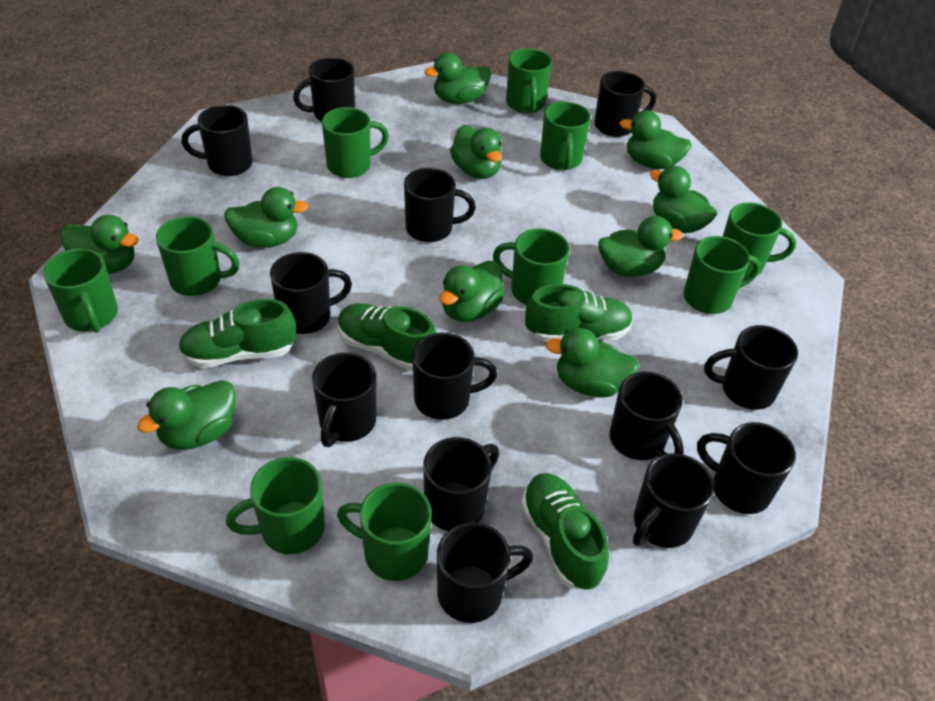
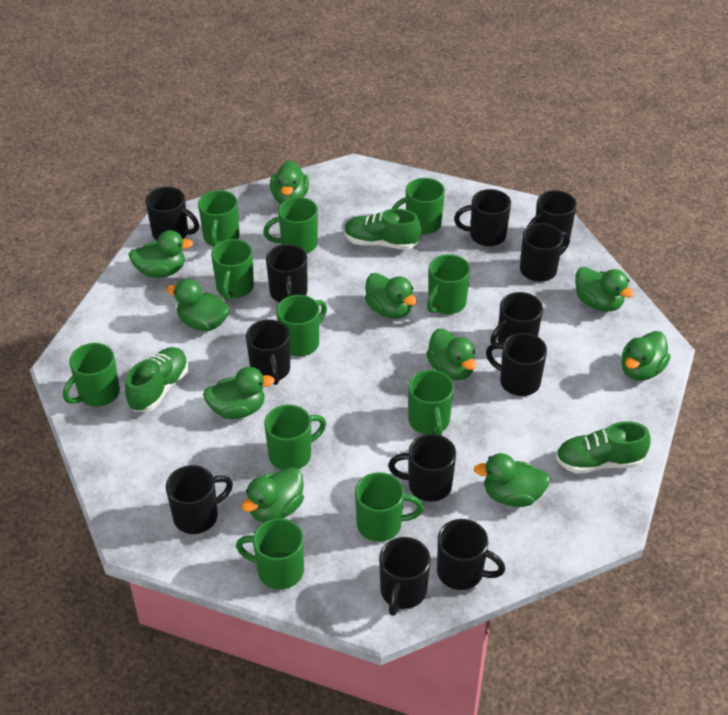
black mug: [181,105,253,176] [270,252,352,334] [293,57,355,121] [312,353,376,447] [404,168,476,242] [413,333,498,420] [423,437,499,531] [437,522,533,623] [594,71,656,137] [609,372,684,460] [633,453,714,548] [697,422,796,514] [704,325,798,410] = 13 -> [146,187,199,240] [166,465,233,534] [246,319,290,385] [266,244,307,302] [379,537,431,616] [388,434,456,502] [437,519,505,590] [454,189,511,246] [486,333,547,396] [490,292,543,344] [520,223,570,282] [527,190,577,245] = 12
green mug: [43,248,118,333] [156,216,240,296] [226,457,325,554] [322,107,389,178] [337,483,432,581] [493,228,570,305] [506,48,552,113] [540,101,591,170] [683,236,761,314] [723,202,796,278] = 10 -> [63,343,120,407] [198,190,240,247] [211,239,254,300] [236,518,304,589] [263,197,318,254] [264,405,326,470] [276,295,327,356] [355,472,424,542] [392,178,445,234] [408,370,454,436] [427,254,470,314] = 11
green shoe: [178,299,296,368] [338,303,437,371] [521,473,609,590] [525,284,633,342] = 4 -> [125,347,189,412] [344,209,421,250] [556,421,650,474] = 3

